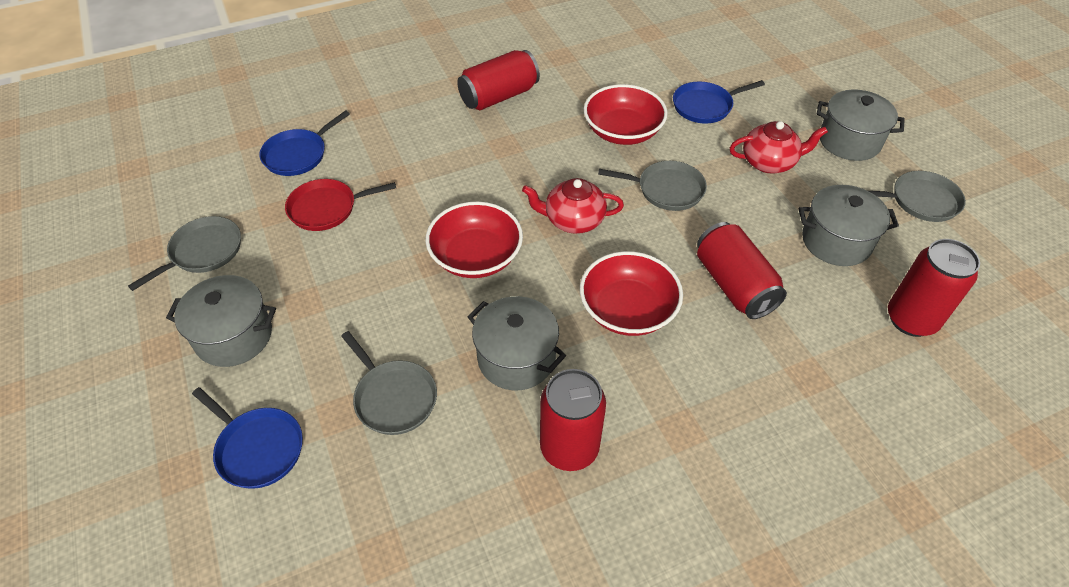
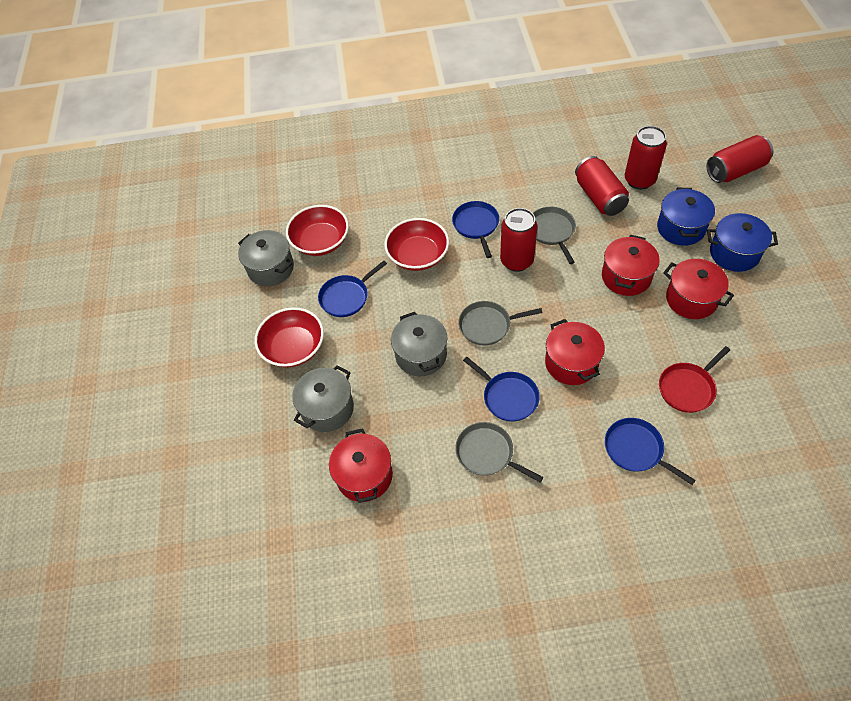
blue pan: [192,387,303,489] [259,110,350,176] [673,80,765,124] = 3 -> [318,261,387,317] [452,201,499,258] [463,357,540,422] [605,418,696,485] = 4
blue pot: none = 0 -> [657,188,715,246] [707,213,778,272] = 2
grey pan: [128,216,241,291] [341,331,437,435] [598,161,707,211] [869,171,966,222] = 4 -> [455,422,544,483] [458,301,543,345] [533,207,576,264] = 3
grey pot: [166,275,276,367] [467,296,566,390] [798,185,899,266] [817,90,905,161] = 4 -> [238,230,294,286] [292,365,354,432] [391,312,448,376] = 3
red pot: none = 0 -> [329,428,393,503] [545,319,605,385] [602,235,660,296] [663,259,734,319] = 4
red teapot: [522,178,624,234] [730,121,828,173] = 2 -> none = 0

